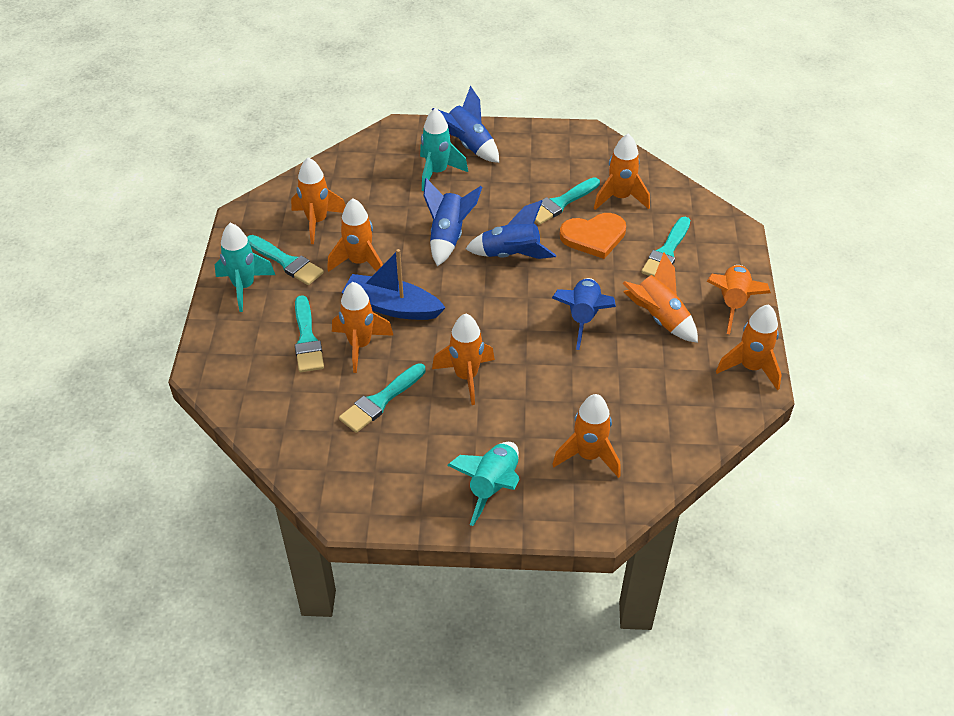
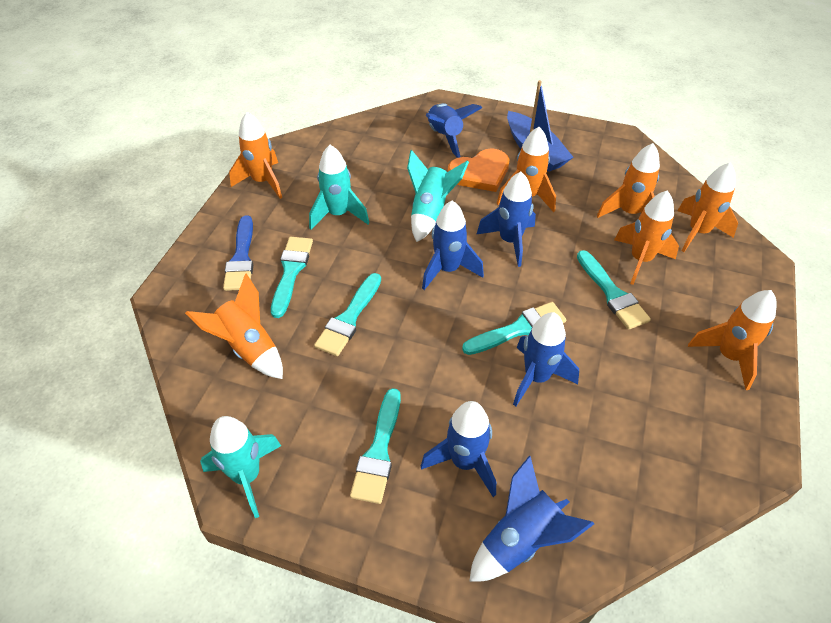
blue brush: none = 0 -> [223,215,253,291] = 1
blue rocket: [423,178,482,266] [432,86,499,163] [466,200,556,259] [552,278,616,350] = 4 -> [421,401,496,497] [422,200,484,290] [425,103,482,158] [469,455,594,582] [476,172,536,267] [513,312,579,406] = 6
orange rocket: [291,157,345,244] [327,198,383,272] [332,282,394,373] [432,314,495,405] [552,394,621,478] [594,133,650,210] [623,253,698,343] [707,265,771,334] [716,304,782,391] = 9 -> [185,273,283,379] [229,112,282,199] [497,127,556,212] [597,143,660,218] [614,190,679,285] [678,162,738,252] [688,290,777,390] = 7

